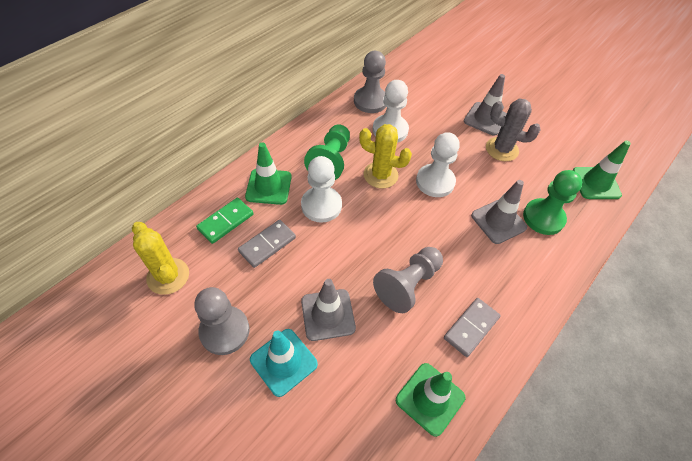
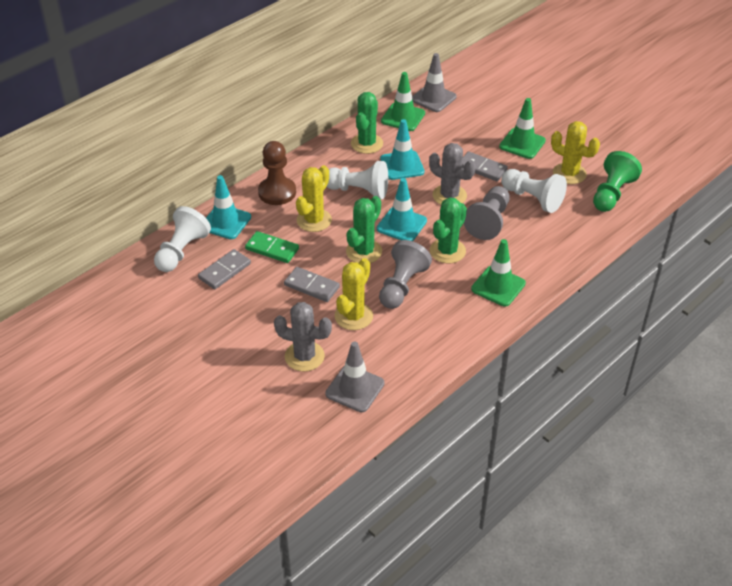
brown pawn: none = 0 -> [258,141,296,205] = 1
green cactus: none = 0 -> [346,196,382,263] [351,92,383,154] [430,197,467,264] = 3
green pawn: [304,124,350,180] [523,170,582,235] = 2 -> [593,151,642,212] = 1
grey cactus: [486,98,541,161] = 1 -> [274,302,332,371] [429,143,476,205] = 2
grey domino: [238,220,296,268] [444,298,501,357] = 2 -> [198,249,251,289] [284,267,340,302] [462,151,508,181] = 3
grey pawn: [194,287,250,355] [354,51,386,113] [373,247,443,313] = 3 -> [379,240,432,309] [464,186,510,240] = 2
grey traffic cone: [301,279,356,341] [464,74,507,136] [471,180,527,244] = 3 -> [325,341,385,412] [412,53,457,112] = 2
turquoise traffic cone: [250,329,318,397] = 1 -> [206,175,251,239] [377,178,427,241] [380,119,425,180] = 3
yellow cactus: [132,222,189,295] [359,124,412,188] = 2 -> [296,165,332,232] [335,258,373,330] [551,121,600,184] = 3

